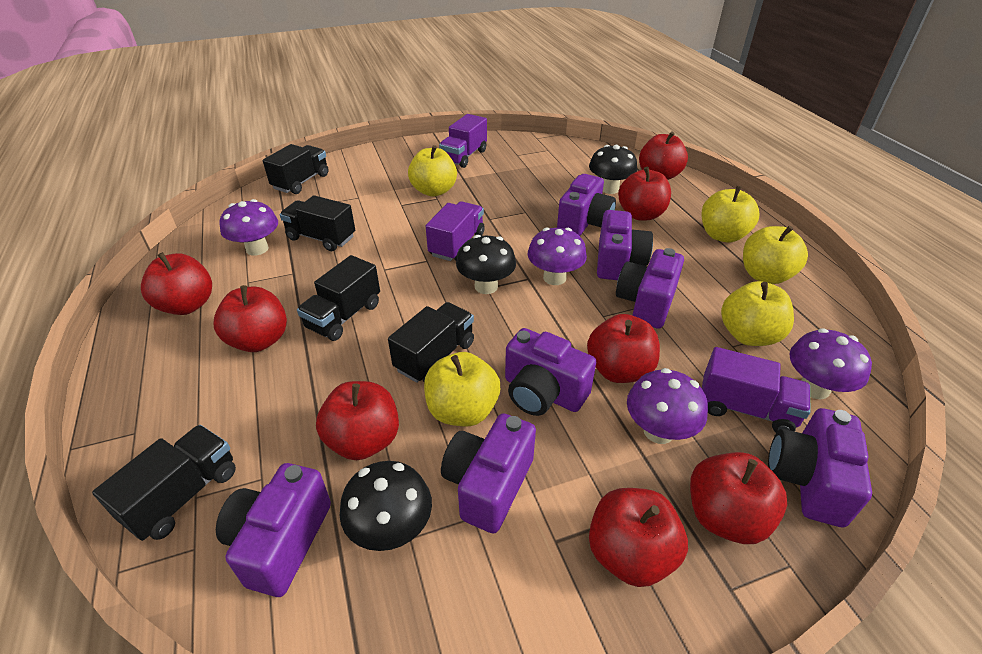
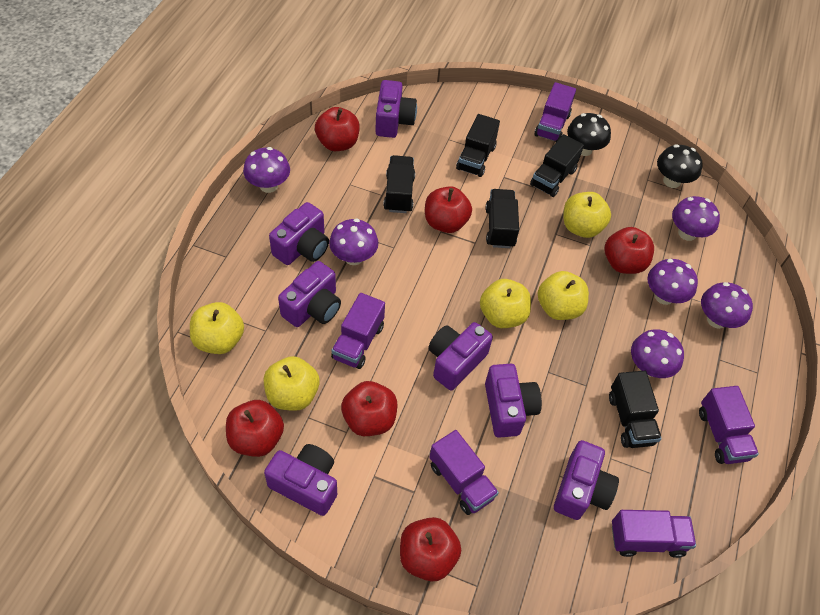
black mushroom: [340,461,432,551] [456,235,516,294] [589,145,637,194] = 3 -> [567,113,611,156] [657,144,703,188] = 2
purple mushroom: [220,199,278,256] [528,228,587,285] [627,368,708,444] [789,328,872,399] = 4 -> [243,147,290,193] [329,219,378,265] [631,329,684,378] [647,259,698,305] [672,196,720,241] [701,282,753,329] = 6
purple truck: [426,201,485,261] [439,114,487,168] [702,347,810,433] = 3 -> [331,293,385,369] [429,430,499,515] [534,82,576,142] [612,510,696,558] [699,386,759,464] = 5
red apple: [141,252,212,315] [214,285,287,352] [316,381,399,460] [587,314,660,383] [589,488,688,587] [618,167,671,220] [639,131,688,180] [690,452,787,544] = 8 -> [226,400,284,457] [315,107,360,151] [341,381,397,436] [400,517,461,582] [425,186,472,233] [605,227,654,274] = 6

